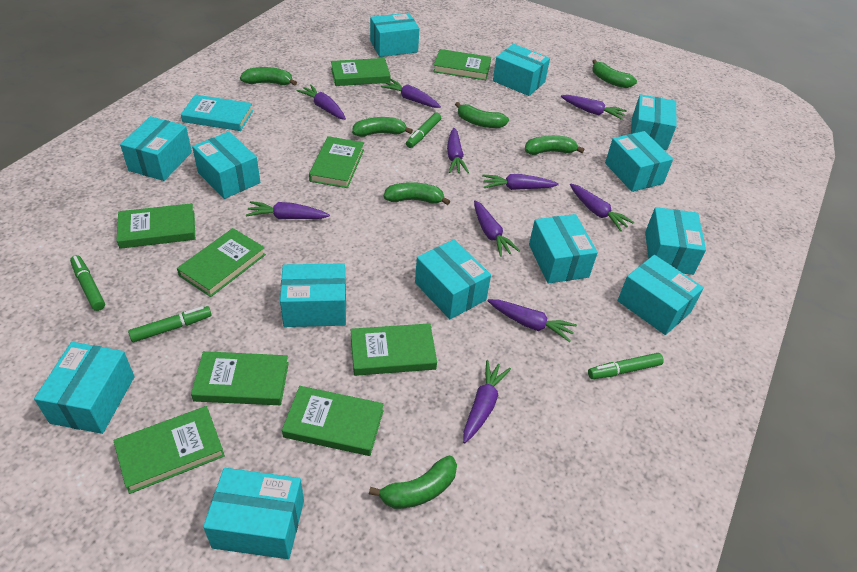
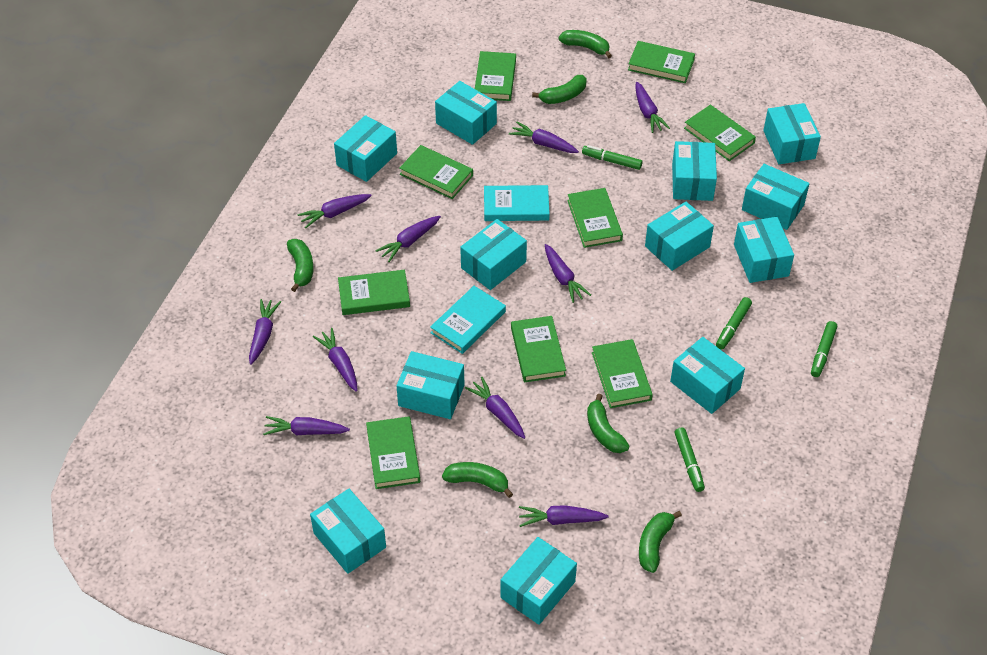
green banana: [240,67,297,86] [352,117,413,137] [369,456,457,509] [384,182,450,205] [455,102,509,128] [525,135,585,155] [592,60,637,88] = 7 -> [287,239,314,292] [442,462,513,498] [532,75,587,104] [558,30,612,58] [587,394,630,453] [639,511,682,573] = 6
turquoise book: [181,94,253,131] = 1 -> [430,286,506,354] [484,185,550,221] = 2
turquoise box: [34,342,135,434] [120,116,192,181] [192,132,260,199] [203,468,304,559] [280,263,346,327] [370,13,419,57] [415,239,491,319] [493,44,550,96] [529,214,598,284] [605,131,673,192] [618,255,704,335] [631,94,677,150] [645,207,706,275] = 13 -> [310,489,386,574] [334,115,397,182] [396,351,465,419] [435,81,497,145] [460,219,527,290] [500,537,577,625] [645,202,714,271] [670,337,745,414] [672,141,717,201] [734,217,794,283] [742,164,809,230] [763,103,821,164] = 12

